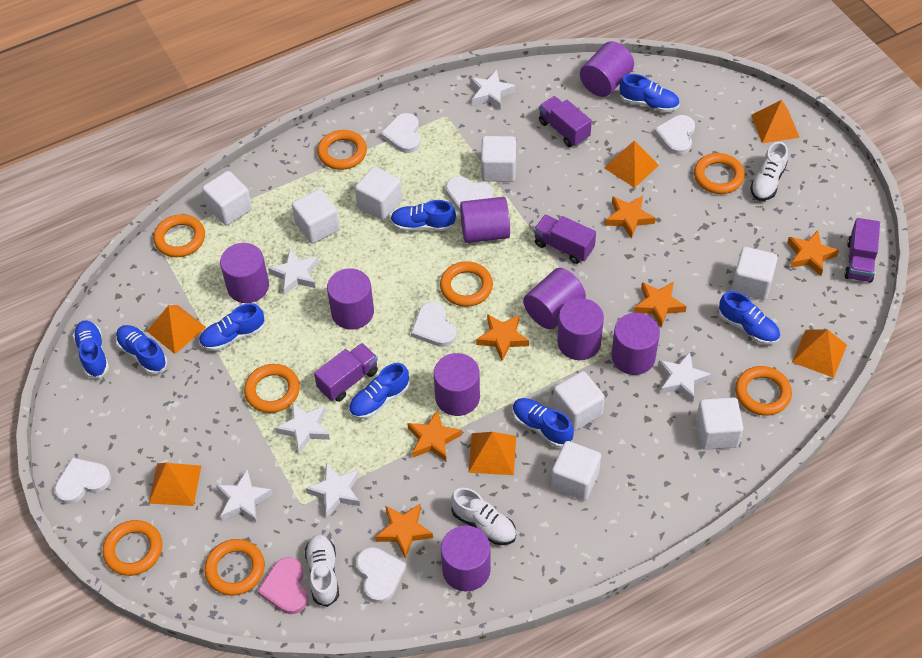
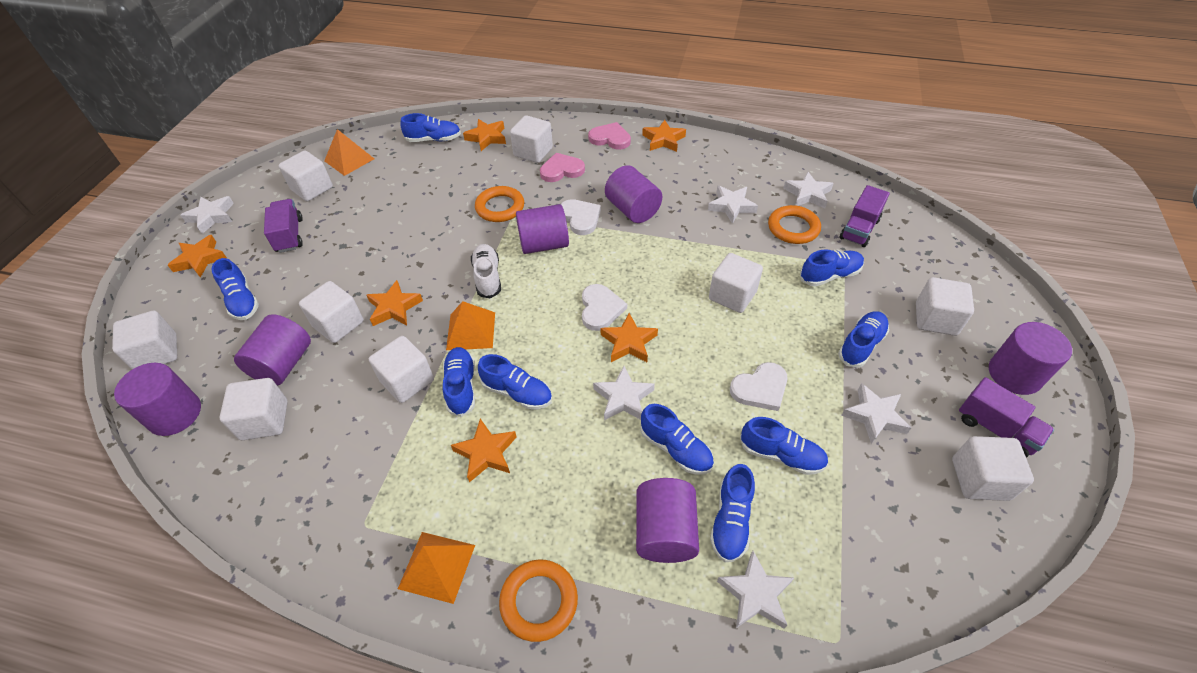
blue shoe: [73,320,109,378] [116,325,167,374] [199,303,265,351] [349,363,410,419] [390,200,456,231] [513,398,574,448] [619,74,680,112] [719,291,780,345] = 8 -> [211,258,259,320] [400,113,461,142] [443,347,475,417] [478,354,552,410] [640,404,714,475] [710,464,755,562] [740,417,828,475] [800,249,864,286] [838,311,889,367] = 9
orange pyramid: [147,305,206,354] [148,463,201,506] [468,432,516,475] [604,140,659,188] [751,100,800,143] [792,329,847,378] = 6 -> [324,129,374,176] [398,532,475,604] [446,301,495,350] = 3
orange ring: [103,520,162,576] [153,214,205,257] [204,539,265,596] [244,364,300,413] [317,130,367,170] [440,261,493,307] [694,153,745,194] [735,366,792,416] = 8 -> [475,186,524,222] [499,560,578,642] [768,205,821,244] = 3
pink heart: [257,557,308,614] = 1 -> [540,153,585,182] [588,122,631,150] = 2
purple cylinder: [220,243,269,303] [327,268,374,330] [434,353,480,416] [441,525,491,592] [460,197,510,243] [523,268,586,329] [557,298,604,360] [580,41,634,97] [611,313,660,375] = 9 -> [114,363,201,436] [234,314,311,386] [516,204,569,254] [605,165,662,223] [636,478,699,563] [989,322,1072,395] = 6
purple truck: [314,343,378,402] [534,215,596,264] [539,96,592,147] [845,218,880,283] = 4 -> [264,199,303,253] [840,185,890,247] [959,377,1054,457] = 3
white cube: [202,171,252,225] [292,189,340,244] [355,166,402,220] [481,136,516,182] [551,441,601,500] [553,371,605,431] [696,397,743,450] [732,247,778,300] = 8 -> [112,311,178,369] [220,378,288,440] [279,150,333,201] [299,281,364,343] [369,336,434,403] [510,115,553,163] [709,253,763,313] [916,277,974,336] [952,436,1034,501] = 9
white heart: [54,458,111,504] [356,547,407,603] [381,113,421,153] [411,302,457,347] [446,176,494,212] [654,115,695,155] = 6 -> [561,199,601,235] [582,284,627,331] [730,362,788,411] = 3
white shoe: [305,534,339,607] [451,488,516,545] [750,142,788,201] = 3 -> [471,244,501,299] = 1

